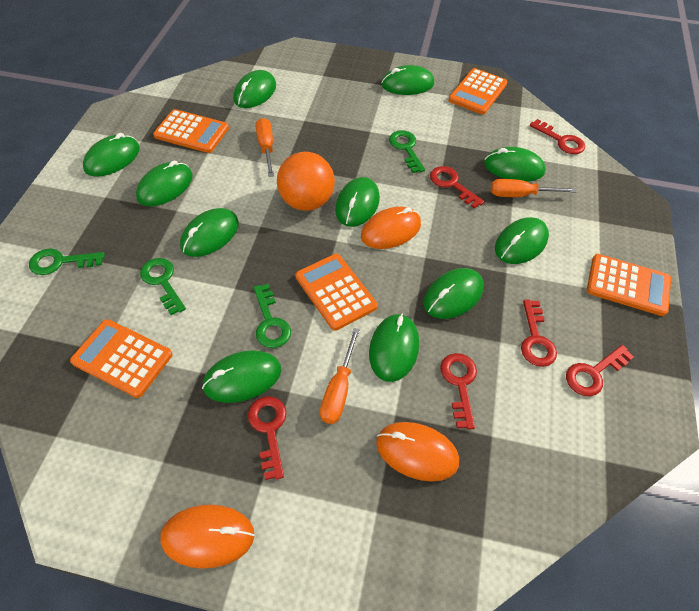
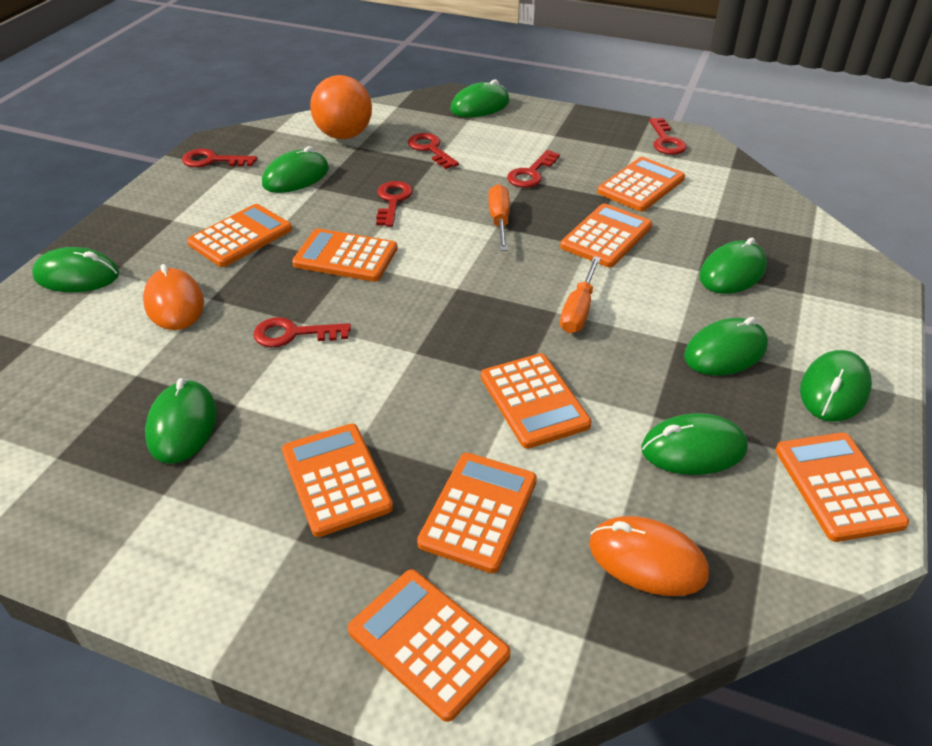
green key: [29,249,105,275] [140,258,186,315] [253,284,291,348] [389,130,425,173] = 4 -> none = 0
green mouse: [83,133,140,177] [136,161,193,206] [180,208,239,257] [202,350,281,403] [233,70,276,108] [335,177,380,227] [369,314,419,382] [381,65,434,95] [423,268,484,319] [484,147,546,182] [495,217,549,264] = 11 -> [32,247,119,292] [145,378,217,464] [262,146,329,193] [451,80,509,117] [641,413,748,475] [684,317,768,376] [699,238,767,294] [800,350,872,422] = 8
orange calculator: [70,319,173,398] [153,109,229,153] [295,254,377,331] [448,68,507,115] [587,254,671,316] = 5 -> [187,204,292,267] [282,424,393,537] [292,229,397,282] [348,569,511,722] [417,453,537,573] [481,353,592,449] [560,204,652,267] [597,157,685,212] [775,432,909,542] = 9
orange mouse: [160,504,254,569] [361,207,421,249] [376,422,459,482] = 3 -> [143,264,204,330] [589,516,709,596] = 2
orange screwdriver: [256,118,274,177] [320,328,360,424] [491,179,577,197] = 3 -> [488,184,510,251] [560,256,601,333] = 2

